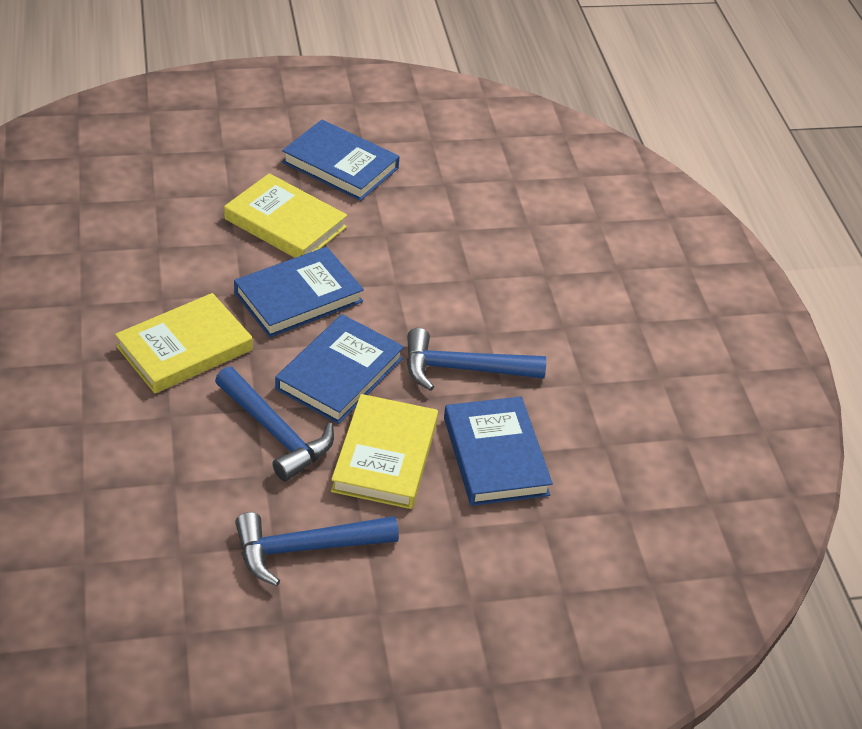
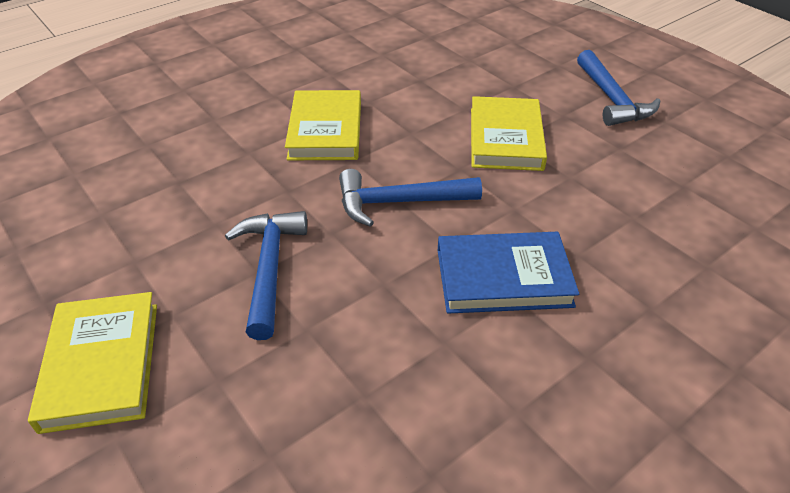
blue book: [234,247,364,338] [275,314,404,424] [282,120,400,201] [444,397,553,506] = 4 -> [438,232,579,314] = 1

